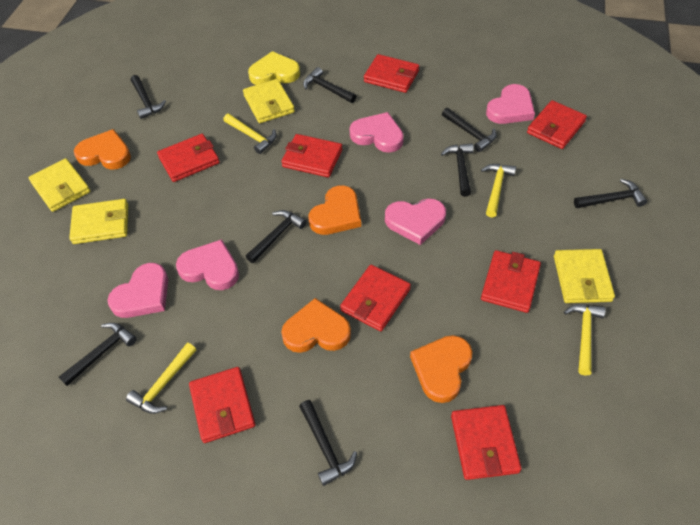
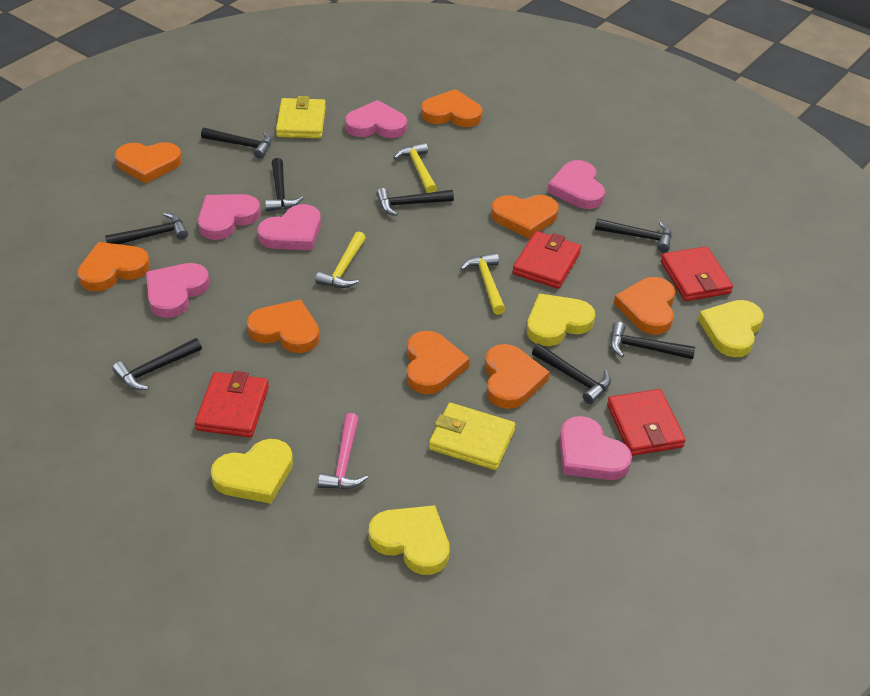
orange heart: [74,129,131,169] [281,298,351,353] [309,185,361,235] [410,335,472,403] = 4 -> [77,242,150,291] [115,142,182,183] [247,299,320,353] [407,331,470,394] [421,89,482,127] [485,344,550,409] [491,195,559,238] [614,277,675,334] = 8
pink hammer: none = 0 -> [318,413,368,489] = 1
pink heart: [107,263,168,318] [176,239,239,290] [349,112,404,153] [385,198,446,245] [486,84,535,124] = 5 -> [146,263,209,318] [198,194,261,240] [258,204,321,250] [345,100,407,138] [547,160,605,209] [559,416,632,480] = 6
red wallet: [157,134,220,182] [189,367,255,443] [281,134,342,177] [340,265,411,331] [364,54,419,93] [451,405,522,480] [481,250,541,313] [527,100,587,149] = 8 -> [195,371,269,437] [512,231,581,289] [607,389,686,456] [661,246,733,301] = 4
yellow hammer: [126,343,197,414] [223,114,277,154] [481,164,516,217] [564,304,606,376] = 4 -> [315,231,366,288] [393,143,437,193] [460,253,505,315] = 3
yellow heart: [248,51,300,85] = 1 -> [211,439,293,504] [369,505,450,575] [527,294,595,346] [698,300,764,357] = 4
yellow wallet: [29,158,90,212] [69,199,128,244] [243,79,295,123] [554,249,615,303] = 4 -> [276,96,326,138] [429,403,515,470] = 2

